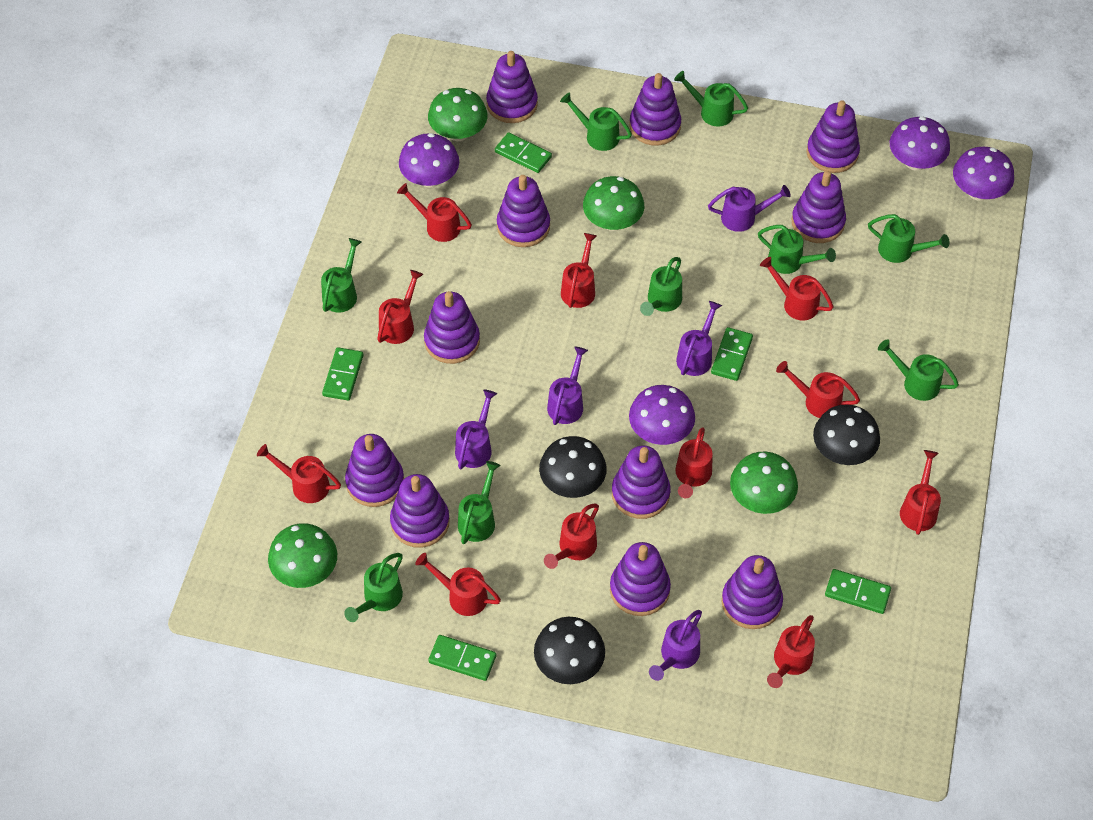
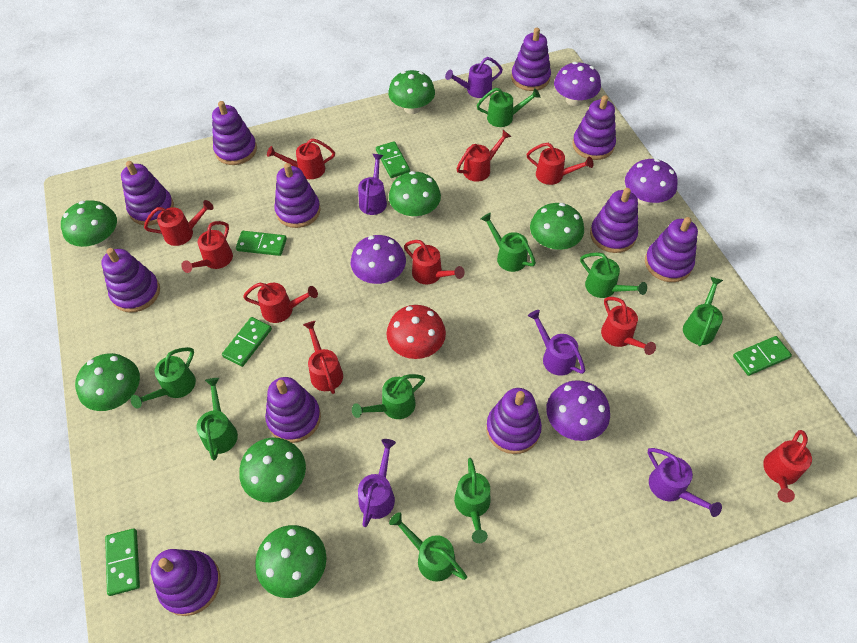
black mushroom: [534,617,605,684] [539,436,607,498] [813,404,880,465] = 3 -> none = 0
green mushroom: [268,523,337,588] [428,88,488,141] [583,176,644,231] [730,452,798,514] = 4 -> [61,200,117,248] [75,353,140,411] [239,437,306,502] [255,525,326,598] [388,70,435,114] [389,171,441,218] [530,203,584,251] = 7
red mushroom: none = 0 -> [386,305,446,359] = 1
red watering can: [257,444,341,503] [377,270,423,344] [397,183,472,242] [415,553,501,616] [544,503,599,569] [561,233,597,308] [675,427,712,498] [760,257,834,320] [767,615,815,688] [776,361,860,418] [900,450,941,535] = 11 -> [144,200,214,246] [181,221,233,273] [243,283,318,323] [267,138,335,179] [303,321,343,394] [404,240,465,284] [456,130,511,182] [526,143,594,185] [601,297,656,355] [763,430,812,502] = 10

